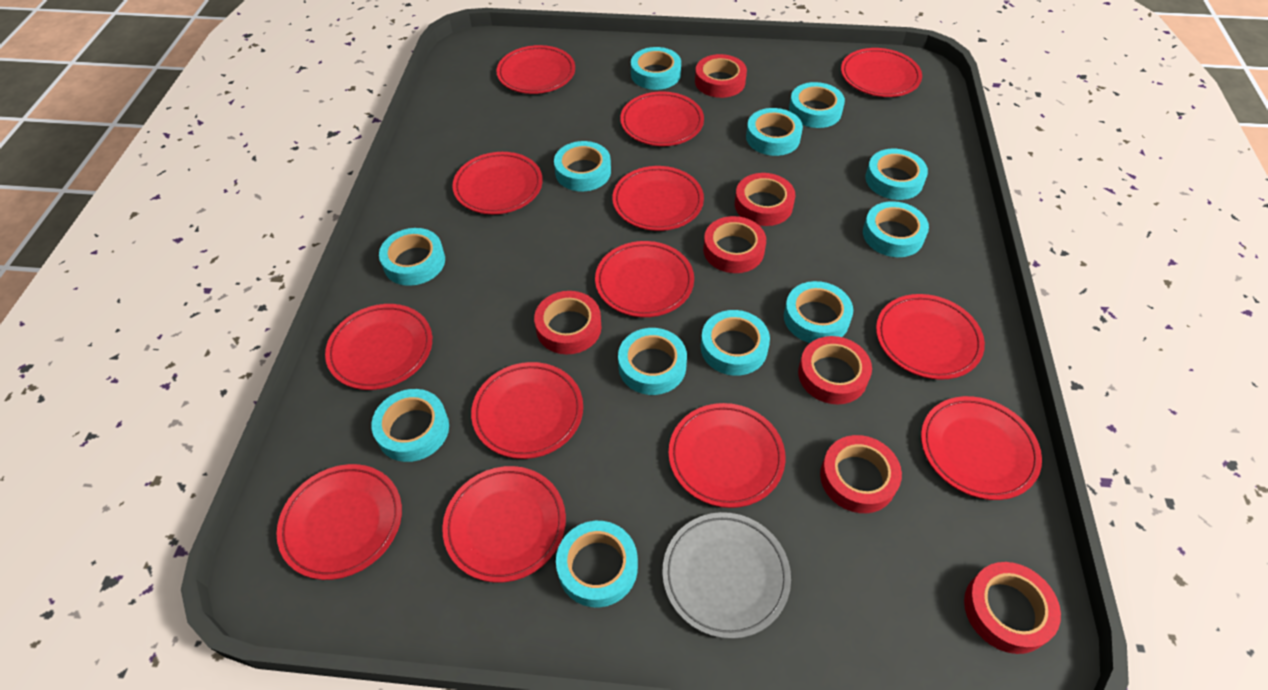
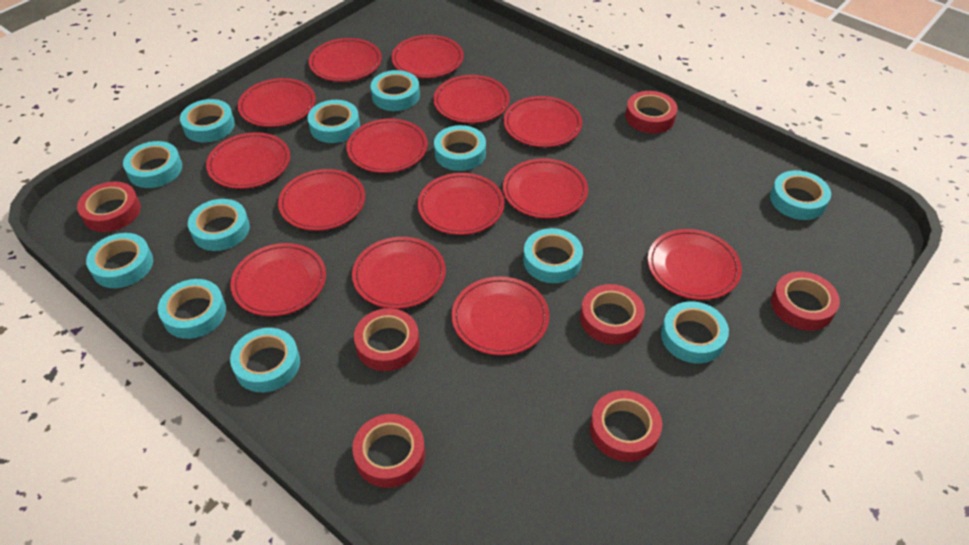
grey plate: [662,512,791,639] = 1 -> none = 0
red plate: [277,464,402,580] [325,304,432,390] [442,466,566,583] [452,152,543,214] [471,362,583,459] [496,45,575,94] [595,241,694,317] [612,166,704,231] [620,91,704,146] [668,403,786,508] [841,48,922,97] [876,294,985,380] [921,396,1042,500] = 13 -> [206,132,290,189] [231,243,326,317] [238,78,316,127] [278,169,365,231] [309,38,382,82] [346,119,428,173] [352,237,446,309] [391,35,464,78] [418,173,504,235] [433,75,510,123] [452,277,549,356] [503,158,588,219] [504,96,582,147] [648,229,742,300] = 14

